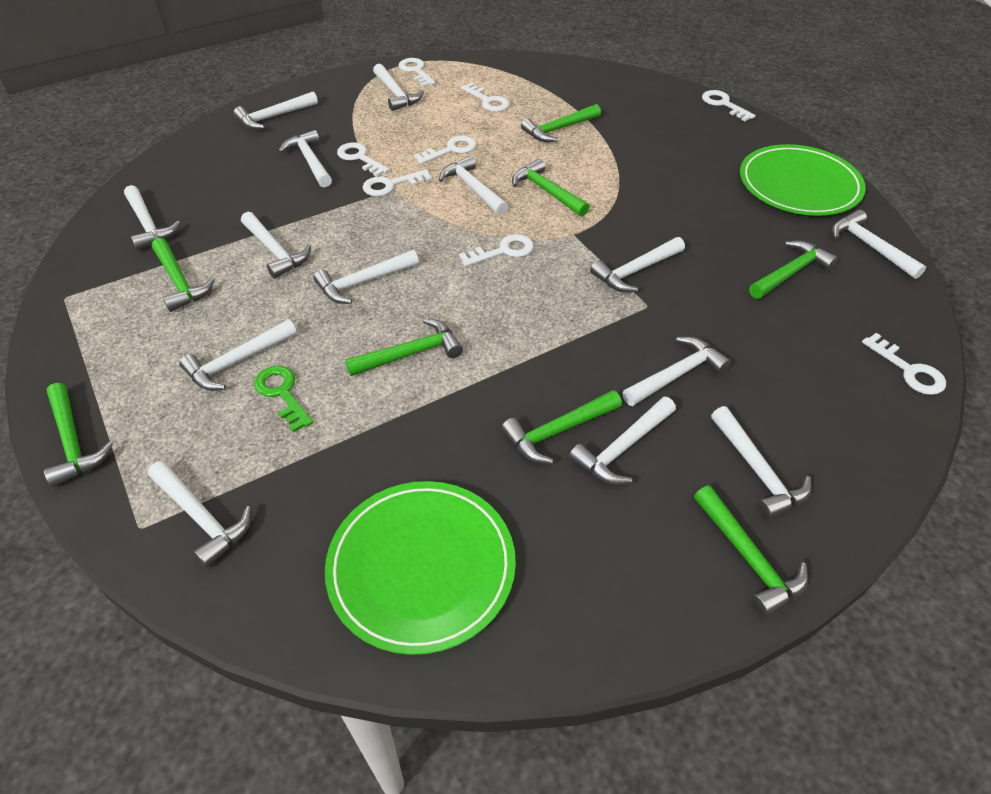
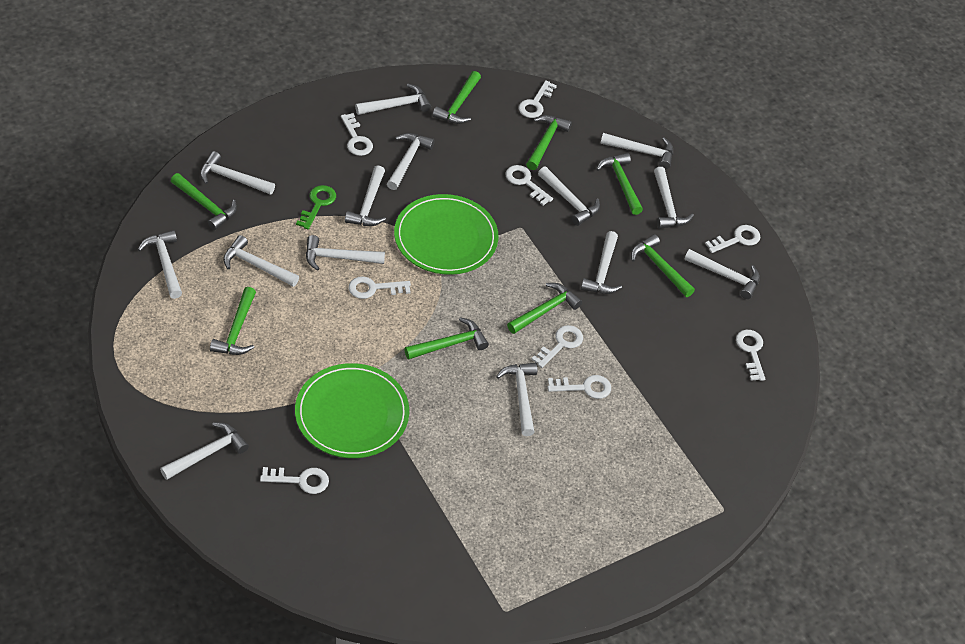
white key: [337,142,389,177] [362,169,432,196] [399,58,435,87] [414,136,477,164] [459,234,534,267] [461,82,510,112] [702,90,756,121] [862,333,946,395] = 8 -> [260,467,329,494] [341,113,373,156] [349,276,411,299] [505,165,553,205] [518,80,557,118] [531,325,583,368] [548,375,611,399] [705,225,761,253] [736,330,765,381] = 9

